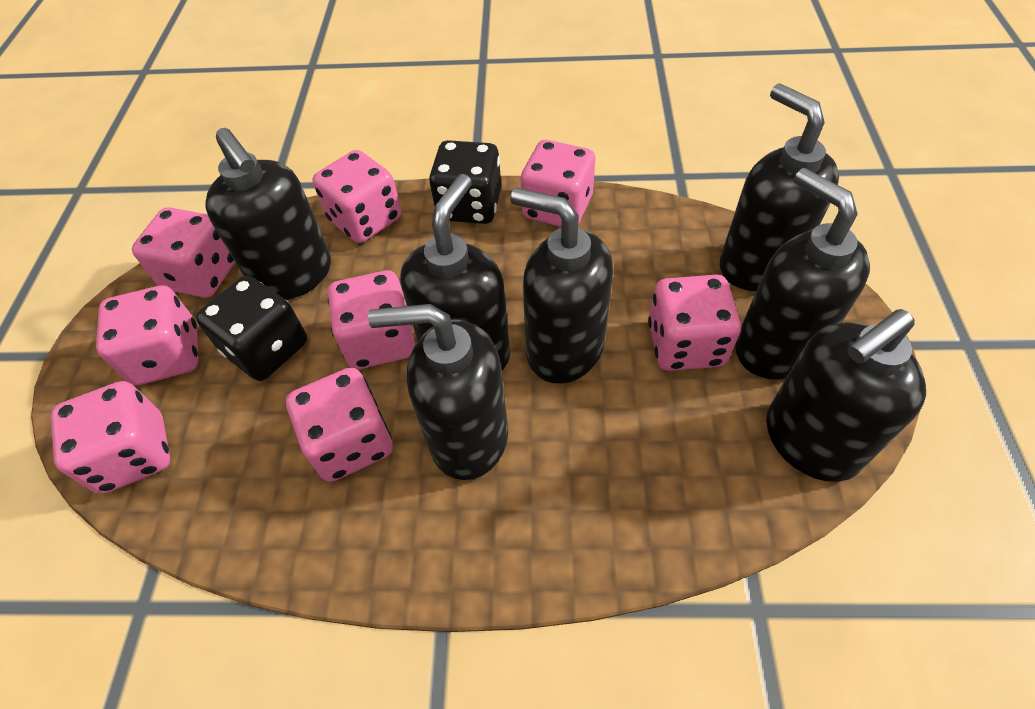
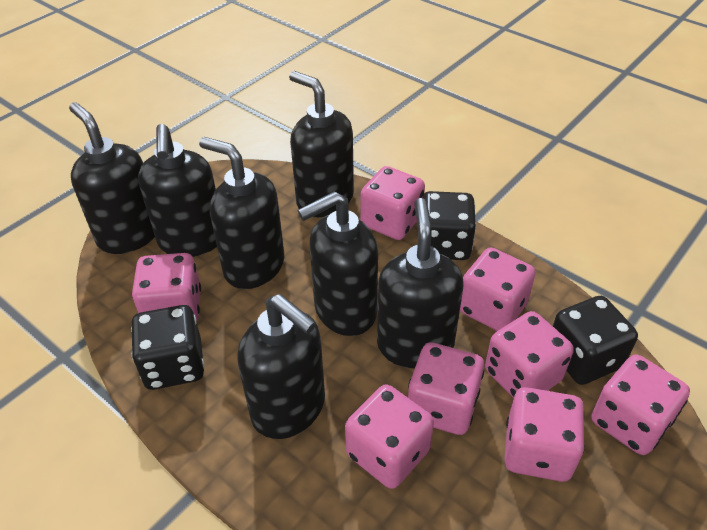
black dice: [196,275,307,381] [429,140,501,224] = 2 -> [131,305,204,390] [422,191,476,260] [553,296,638,385] = 3

